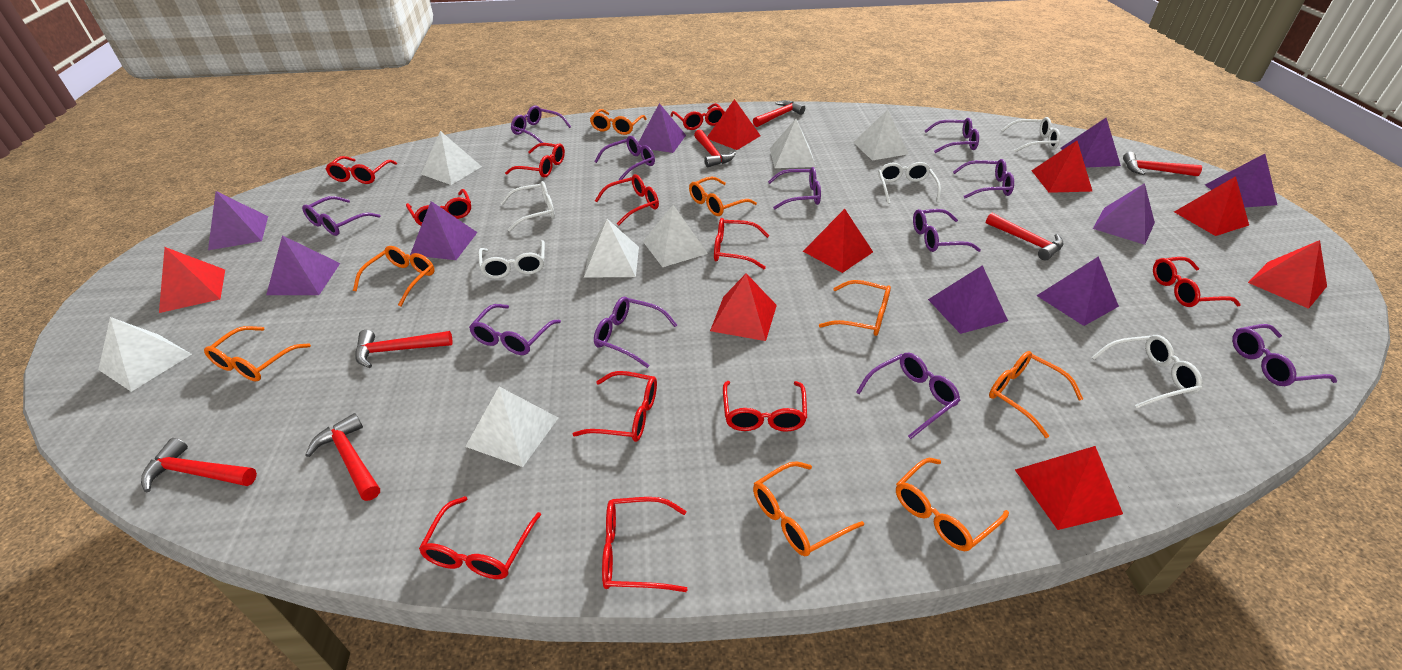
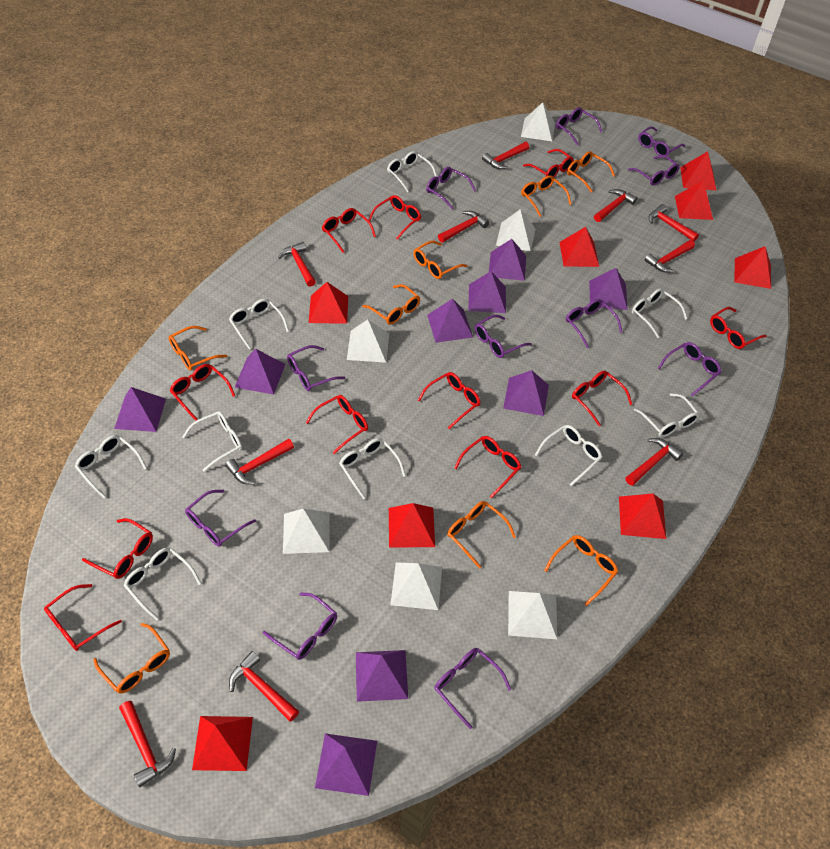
red hammer: [141,438,257,492] [305,413,380,501] [355,330,453,368] [694,129,736,167] [753,100,805,127] [986,213,1064,260] [1123,152,1202,176] = 7 -> [119,701,176,787] [225,439,294,485] [229,651,299,722] [278,242,316,287] [438,211,489,243] [482,142,529,169] [594,189,637,222] [625,438,683,486] [645,240,695,273] [649,204,699,242] = 10
white glasses: [478,240,545,279] [500,181,555,231] [878,162,941,204] [1001,117,1060,152] [1091,335,1202,408] = 5 -> [75,435,147,498] [124,548,201,620] [182,411,242,472] [229,299,289,350] [339,438,406,499] [387,151,437,192] [535,425,602,486] [632,288,687,338] [634,393,700,437] = 9
white pyramid: [98,317,192,392] [421,131,482,185] [465,387,558,467] [584,219,639,278] [643,205,708,267] [770,119,816,168] [853,110,909,161] = 7 -> [283,509,330,554] [347,319,389,363] [390,562,442,610] [496,209,536,251] [508,591,557,639] [521,102,555,141] = 6

